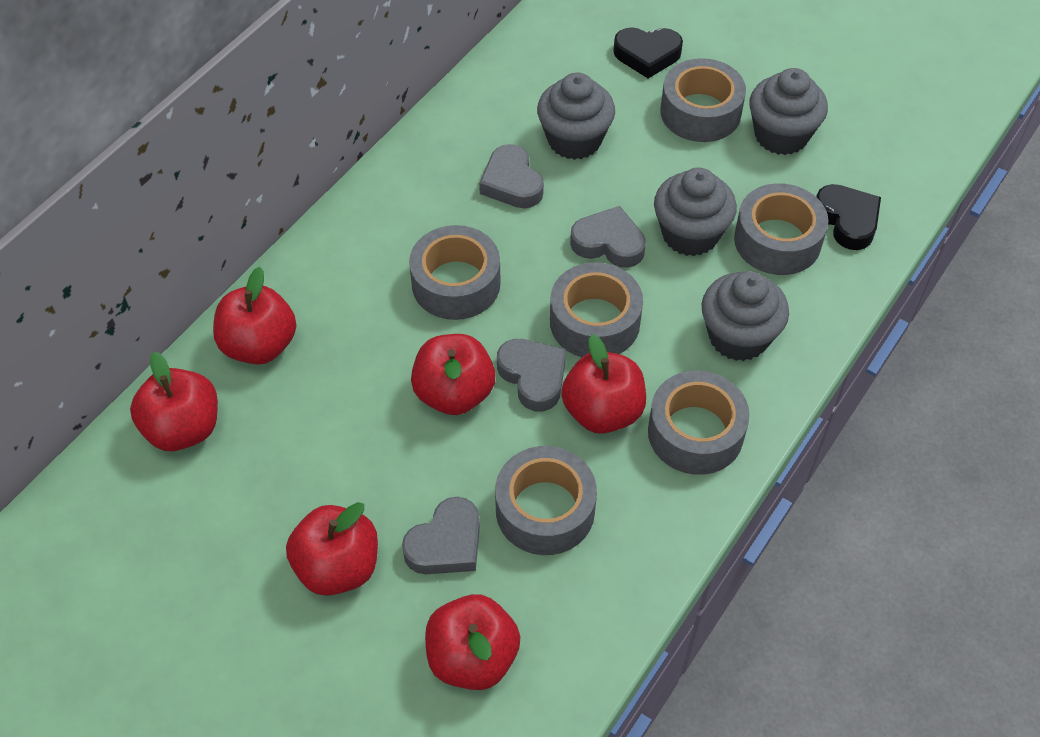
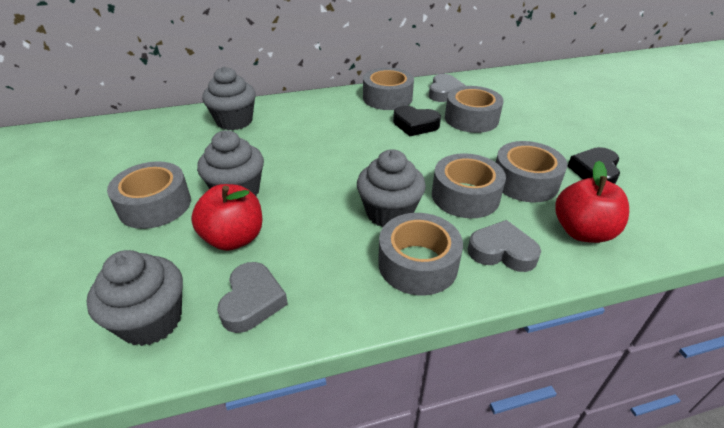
grey heart: [402,497,480,574] [479,144,544,208] [497,339,566,411] [570,206,646,268] = 4 -> [217,262,288,333] [429,74,466,102] [468,220,541,272] = 3
red apple: [130,352,218,451] [213,267,296,365] [286,502,378,596] [411,334,496,415] [425,594,520,690] [561,334,646,434] = 6 -> [191,184,262,251] [555,161,629,243] = 2

